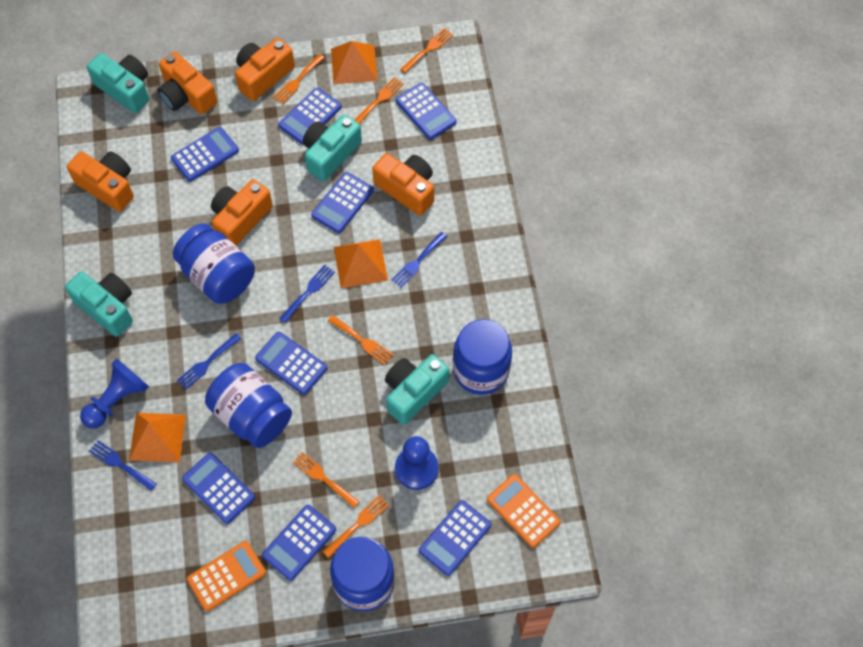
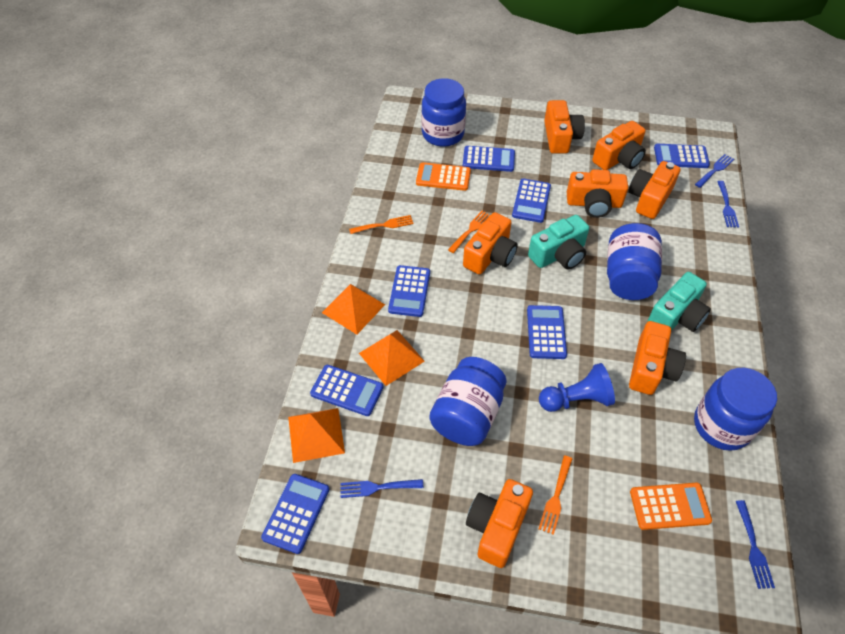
blue calculator: [171,127,239,182] [182,452,255,524] [255,332,327,395] [262,505,336,581] [278,87,342,144] [311,172,374,233] [396,83,456,140] [419,500,491,576] = 8 -> [261,474,329,554] [310,365,383,416] [388,265,430,317] [463,146,515,172] [512,179,551,223] [527,305,567,359] [654,144,710,168] = 7
blue pawn: [80,358,149,429] [395,436,439,490] = 2 -> [539,363,615,412] = 1
orange camera: [67,151,134,212] [158,51,217,114] [211,179,273,245] [235,38,295,101] [372,153,434,216] = 5 -> [463,212,518,274] [466,479,533,568] [544,100,585,154] [567,169,628,218] [592,121,646,170] [628,161,681,219] [629,321,686,395] = 7
orange fork: [273,54,325,104] [292,452,360,508] [323,495,389,558] [328,315,394,365] [354,77,404,125] [401,28,454,73] = 6 -> [349,215,414,234] [448,211,490,253] [539,455,572,535] = 3
turquoise camera: [65,271,133,337] [87,53,149,113] [303,115,362,181] [385,354,449,425] = 4 -> [528,215,589,269] [647,272,711,332] = 2

